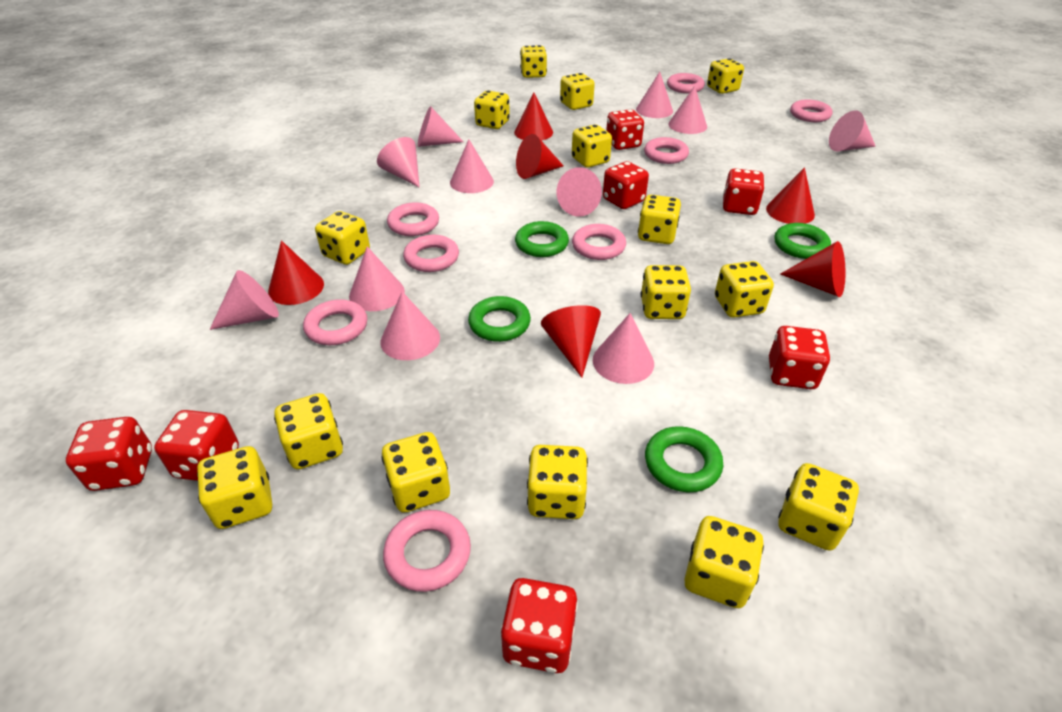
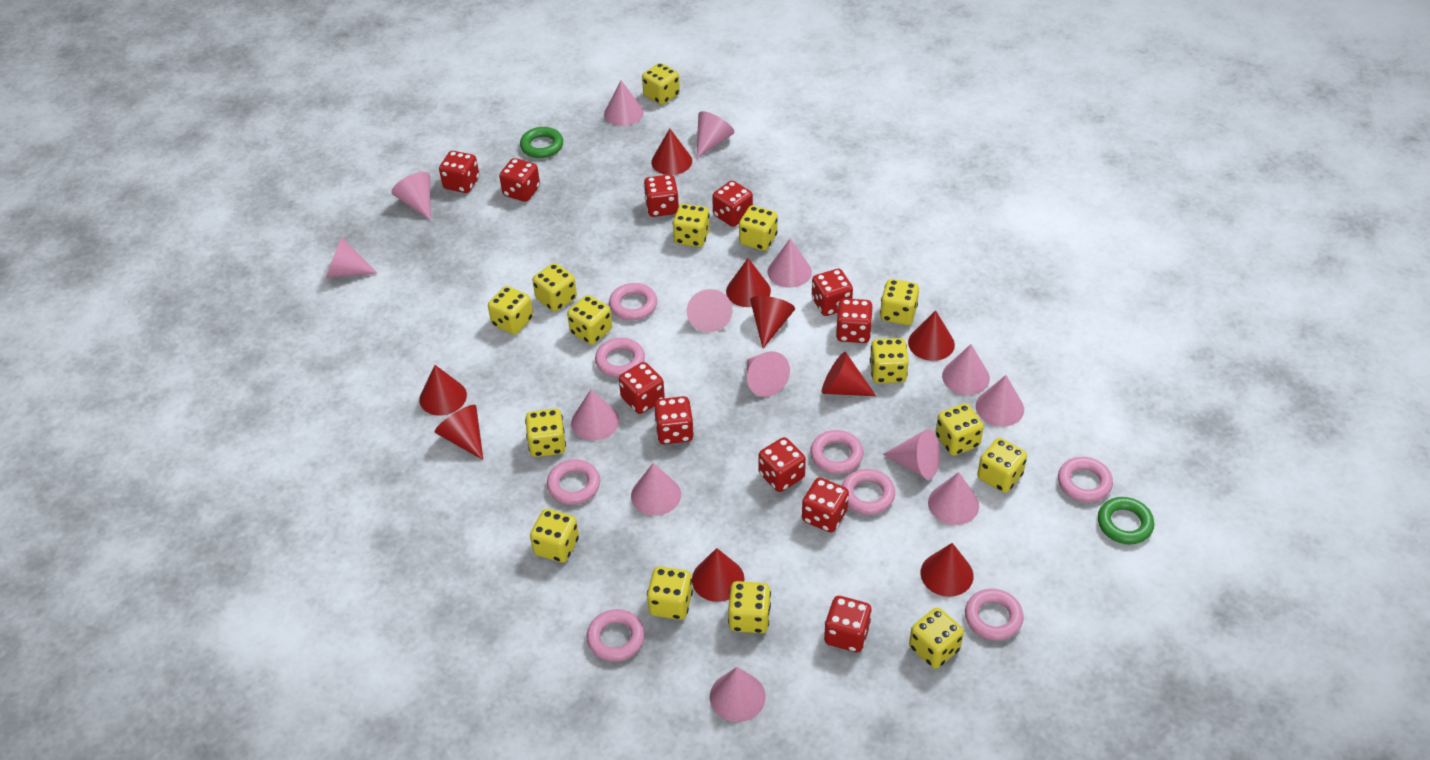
green ring: [468,296,531,342] [515,221,569,257] [645,426,723,492] [774,223,831,259] = 4 -> [520,127,563,158] [1098,497,1154,544] = 2
pink cone: [209,270,279,330] [349,246,405,311] [377,137,420,188] [381,292,440,360] [418,106,463,147] [450,139,494,193] [557,167,602,216] [593,313,654,384] [636,72,673,118] [668,85,707,134] [829,110,876,151] = 11 -> [326,237,377,278] [392,172,431,220] [571,389,619,441] [604,80,644,126] [631,463,681,516] [687,289,733,332] [696,111,734,159] [710,667,766,722] [747,351,790,397] [767,239,812,288] [883,429,940,480] [928,472,979,525] [942,344,990,395] [976,375,1024,427] = 14
red cone: [268,240,324,305] [514,93,553,141] [516,134,564,179] [541,305,601,378] [766,167,815,224] [780,241,845,297] = 6 -> [419,365,467,416] [435,405,483,460] [651,129,692,175] [692,548,745,602] [726,258,771,307] [750,296,795,348] [822,352,876,396] [908,310,955,361] [920,543,974,597] = 9
red dice: [66,417,152,491] [154,410,239,481] [500,578,578,673] [603,161,649,209] [606,109,644,150] [723,168,765,215] [769,326,830,389] = 7 -> [439,151,479,193] [499,158,540,202] [619,362,665,414] [644,175,679,217] [654,396,694,444] [712,181,753,227] [758,437,806,492] [802,477,849,533] [812,269,853,316] [824,596,872,652] [836,298,873,343] = 11

